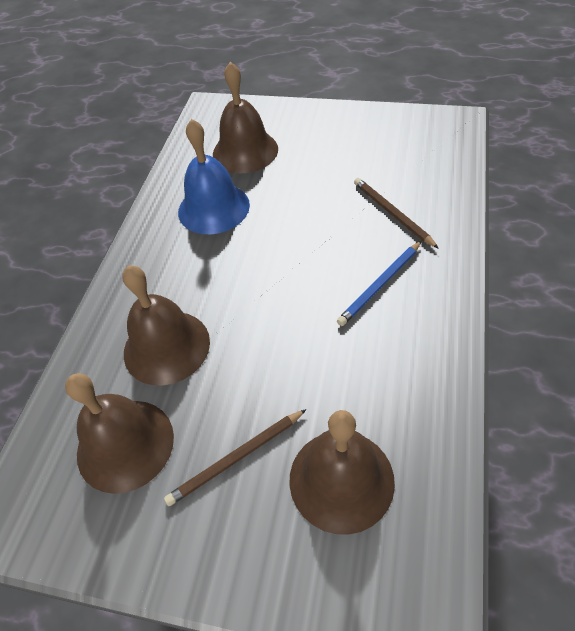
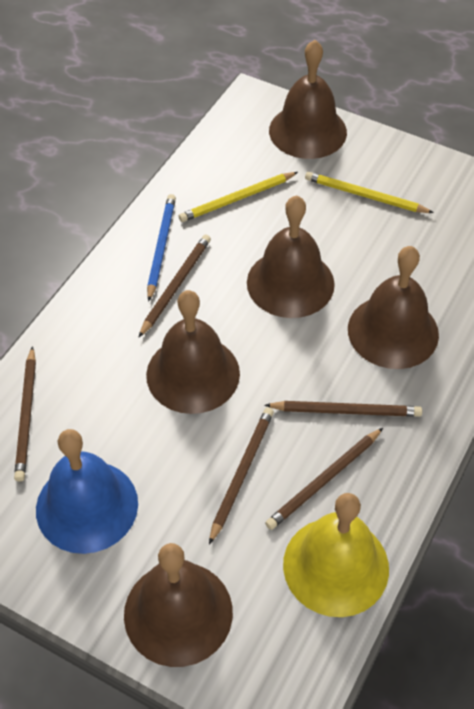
brown bell: [65,373,174,494] [122,265,210,385] [213,62,278,173] [289,410,395,535] = 4 -> [124,543,233,667] [146,290,240,414] [247,195,335,318] [269,40,347,159] [348,246,439,369] = 5
brown pencil: [164,409,307,506] [354,178,439,249] = 2 -> [14,346,36,482] [138,234,211,338] [209,407,274,545] [265,401,422,417] [265,428,383,530] = 5
yellow bell: none = 0 -> [283,493,389,617] = 1
yellow pencil: none = 0 -> [179,172,298,222] [305,172,434,213] = 2

